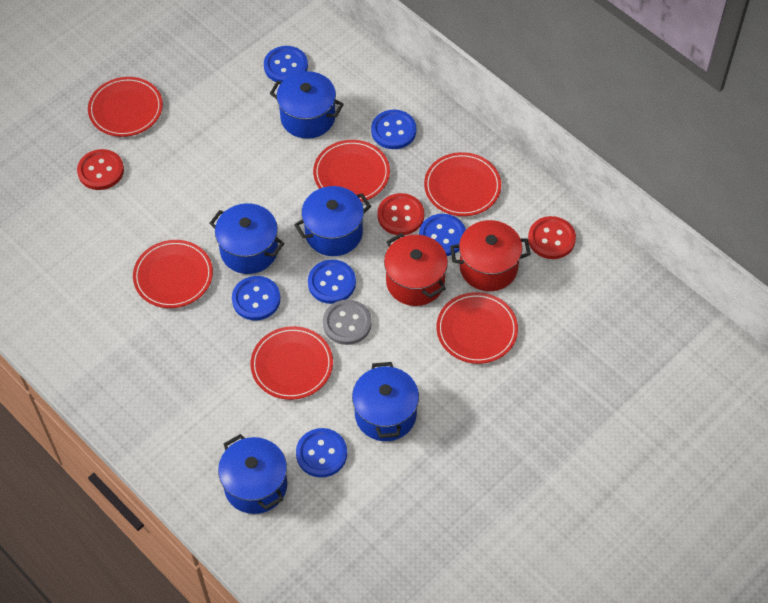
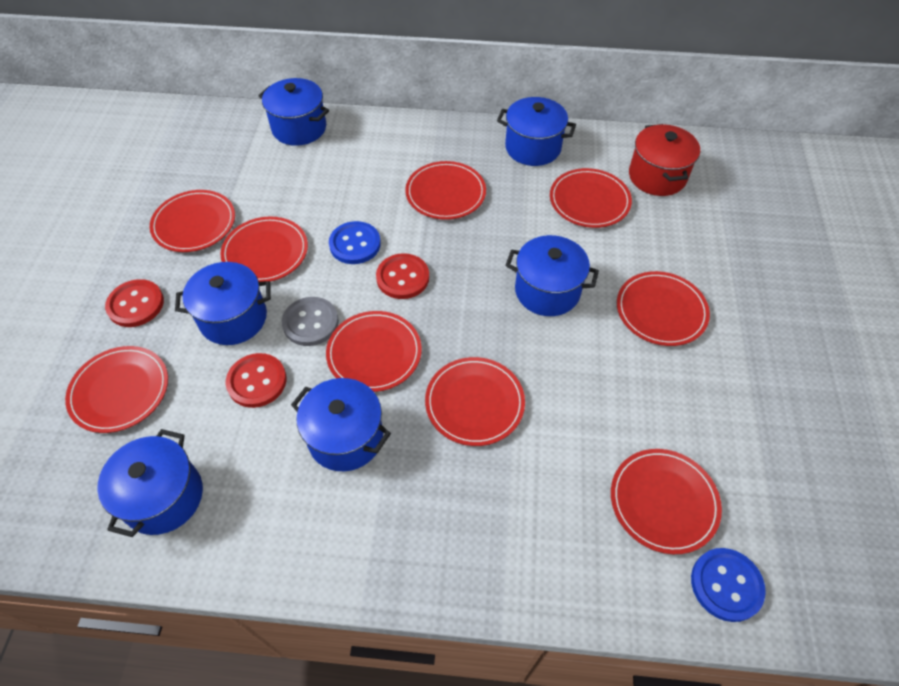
blue button: [232,276,280,320] [264,46,308,82] [296,428,347,478] [308,260,356,304] [371,110,416,149] [419,214,466,256] = 6 -> [329,221,381,264] [691,548,766,622] = 2
blue pot: [209,203,284,274] [218,434,287,514] [269,71,344,139] [294,186,371,256] [352,362,419,441] = 5 -> [97,429,203,537] [175,262,271,345] [258,78,329,146] [291,378,391,471] [497,97,576,166] [505,235,599,316] = 6
red plate: [88,77,163,137] [133,240,213,308] [250,326,333,400] [313,140,390,202] [424,152,501,216] [436,292,518,364] = 6 -> [65,346,168,433] [150,190,235,252] [220,217,308,282] [326,311,422,392] [405,161,486,220] [425,357,525,446] [550,168,632,228] [611,449,722,554] [617,271,710,346] = 9
red pot: [384,233,448,306] [450,220,531,291] = 2 -> [629,124,700,196] = 1

